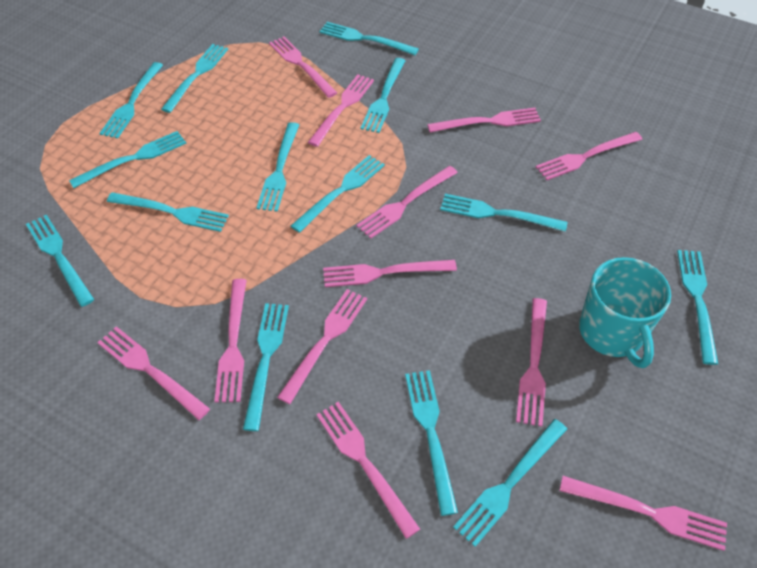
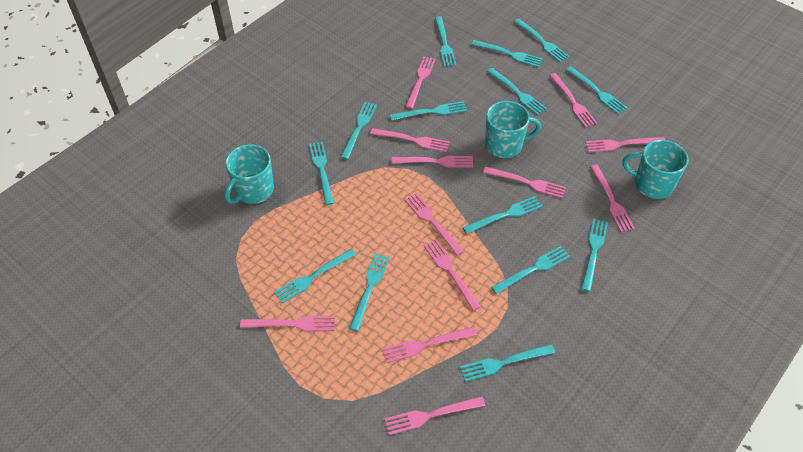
turquoise mug: [579,257,671,368] = 1 -> [225,144,274,204] [485,101,541,158] [623,140,688,199] = 3

